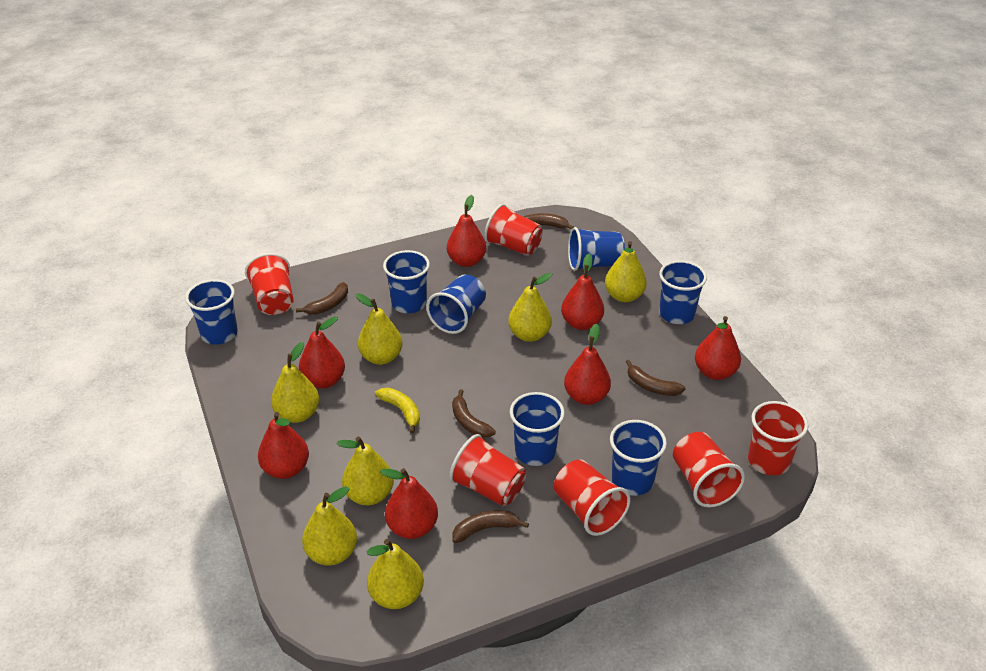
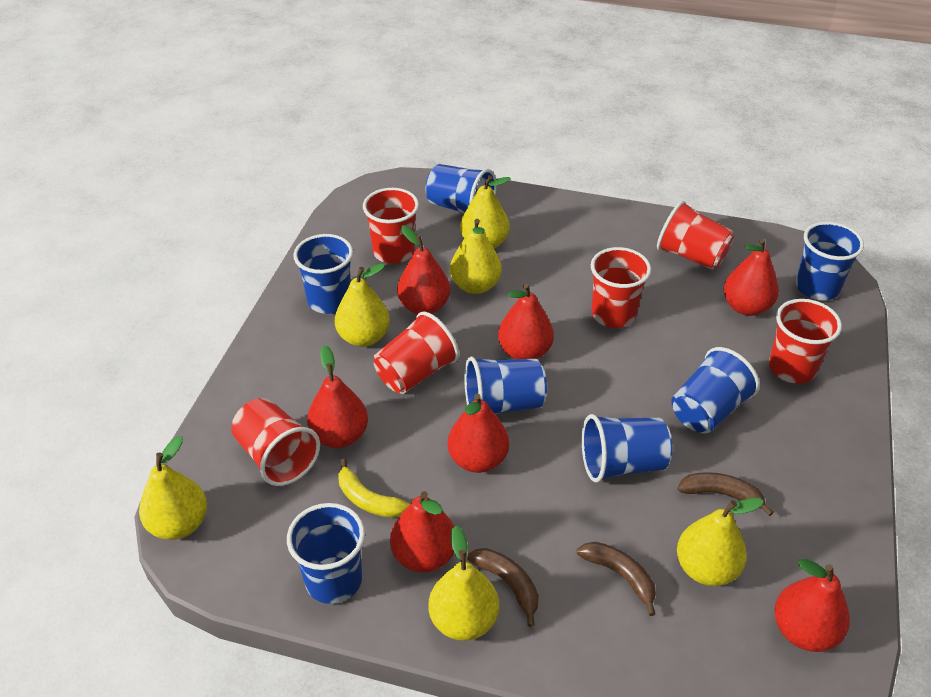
brown banana: [296,282,348,315] [452,389,496,438] [452,510,529,543] [523,213,574,230] [626,360,686,396] = 5 -> [467,548,539,627] [577,542,656,616] [678,472,774,516] = 3
yellow pear: [271,342,319,423] [302,486,357,566] [336,437,394,505] [355,293,403,365] [367,539,424,609] [508,273,552,342] [605,241,647,302] = 7 -> [139,436,207,540] [335,263,390,347] [429,525,499,641] [450,219,502,294] [460,175,511,249] [677,498,764,586] = 6

